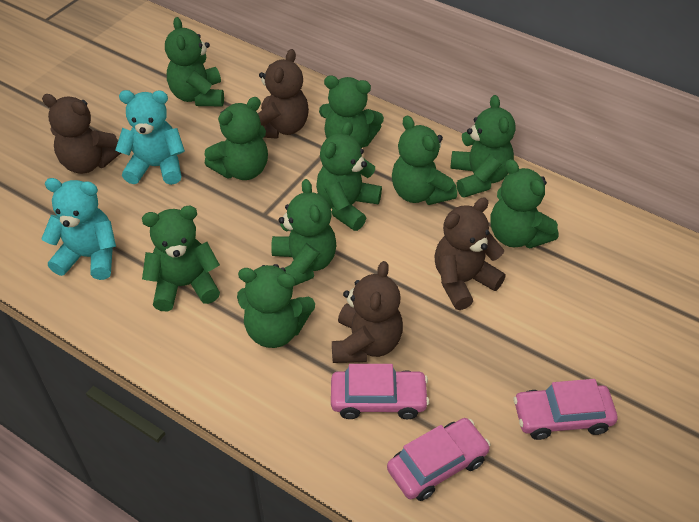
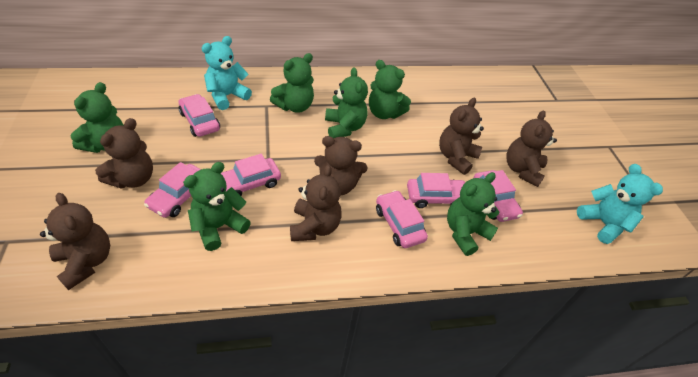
brown teddy bear: [42,94,121,174] [258,49,309,139] [332,261,403,363] [434,198,506,310] = 4 -> [40,193,110,290] [95,118,153,189] [290,165,342,241] [314,136,367,196] [439,98,484,175] [506,110,557,187] = 6
green teddy bear: [142,206,220,311] [165,17,224,106] [205,97,268,180] [237,264,315,348] [271,179,336,286] [316,122,382,231] [319,75,384,148] [392,116,457,205] [451,95,516,198] [491,159,558,249] = 10 -> [70,82,124,153] [183,162,251,251] [270,53,314,113] [325,67,368,138] [369,60,411,119] [447,172,499,256] = 6
pink car: [331,364,429,419] [387,418,491,501] [513,379,617,440] = 3 -> [144,162,201,218] [178,94,220,137] [220,154,281,196] [376,190,428,248] [407,173,465,208] [473,170,523,222] = 6

